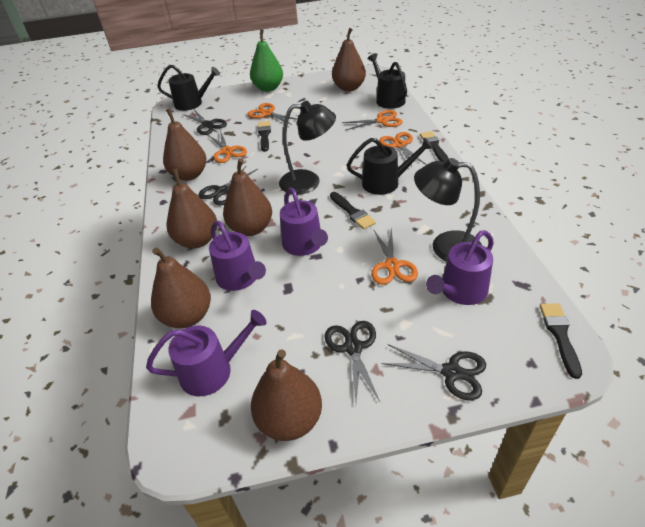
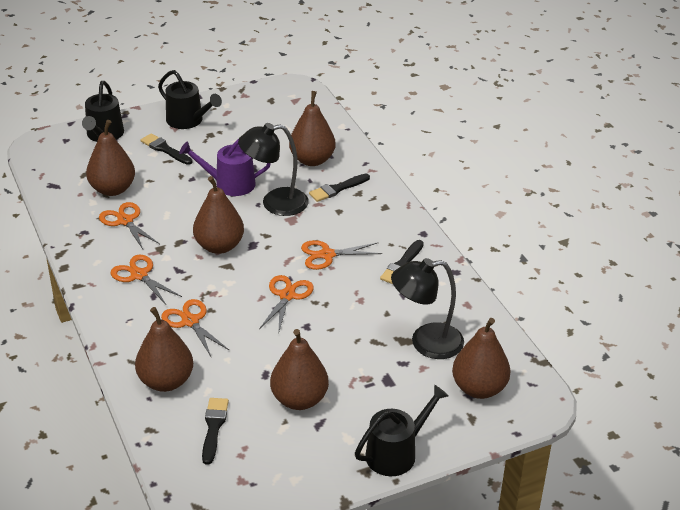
black scissors: [183,110,227,135] [198,166,258,206] [324,321,381,403] [381,344,486,400] = 4 -> none = 0
green pear: [250,29,283,92] = 1 -> none = 0
purple watering can: [146,310,267,396] [209,221,266,291] [280,188,328,256] [426,230,494,305] = 4 -> [179,139,271,196] = 1

